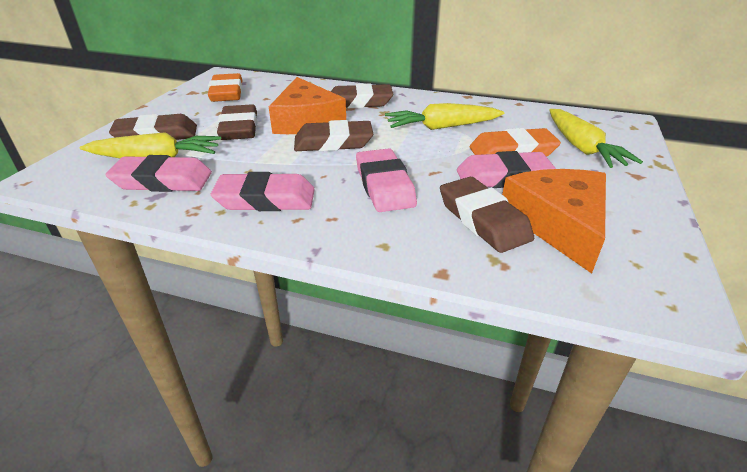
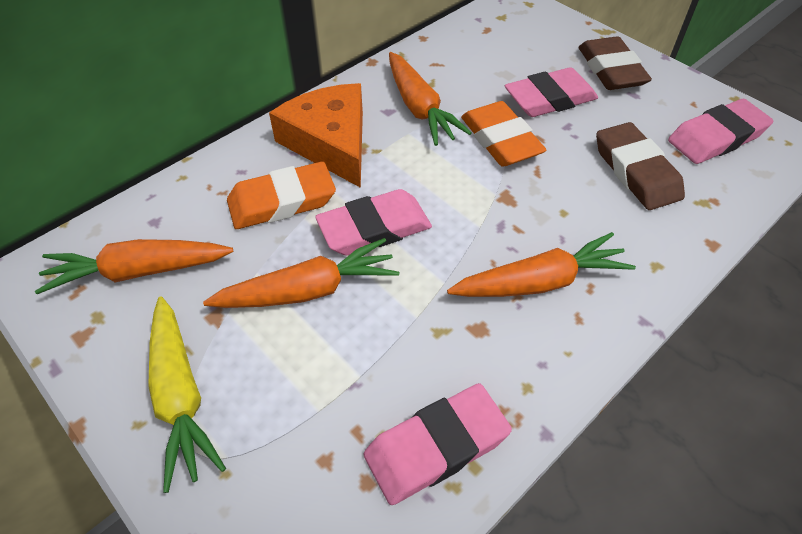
brown eraser: [109,114,197,140] [217,104,257,140] [294,120,373,151] [331,84,393,108] [440,177,534,253] = 5 -> [578,36,652,90] [596,122,685,210] = 2
orange carrot: none = 0 -> [35,239,233,294] [203,238,399,308] [389,52,472,146] [447,232,636,297] = 4
orange cheese: [269,77,346,134] [502,169,606,274] = 2 -> [269,83,363,188] = 1
yellow carrot: [80,132,221,158] [385,103,504,130] [549,109,643,168] = 3 -> [149,296,226,493] = 1

